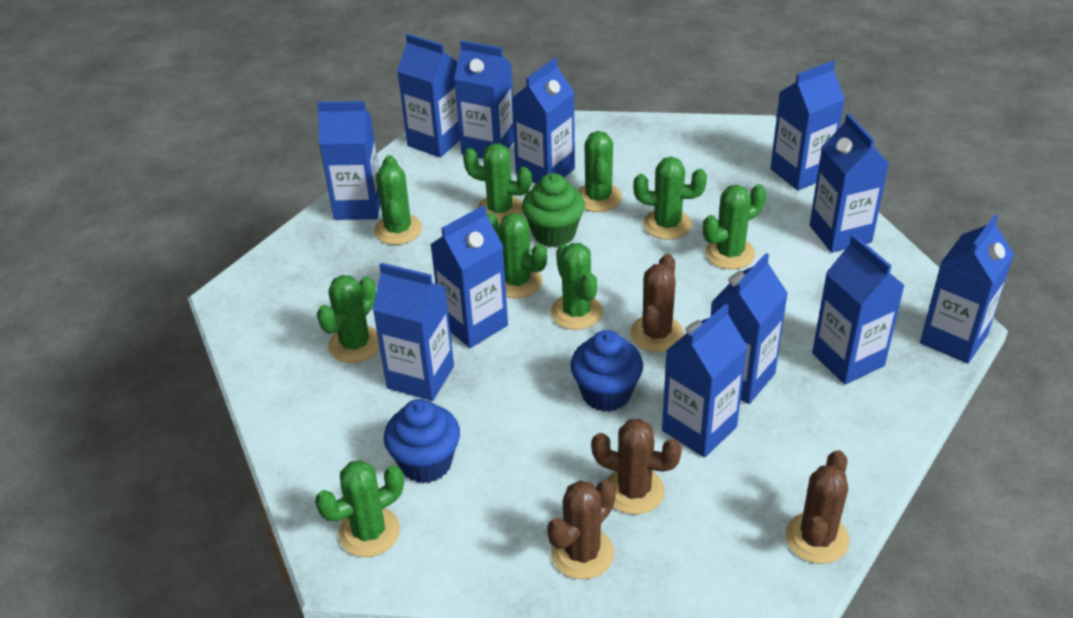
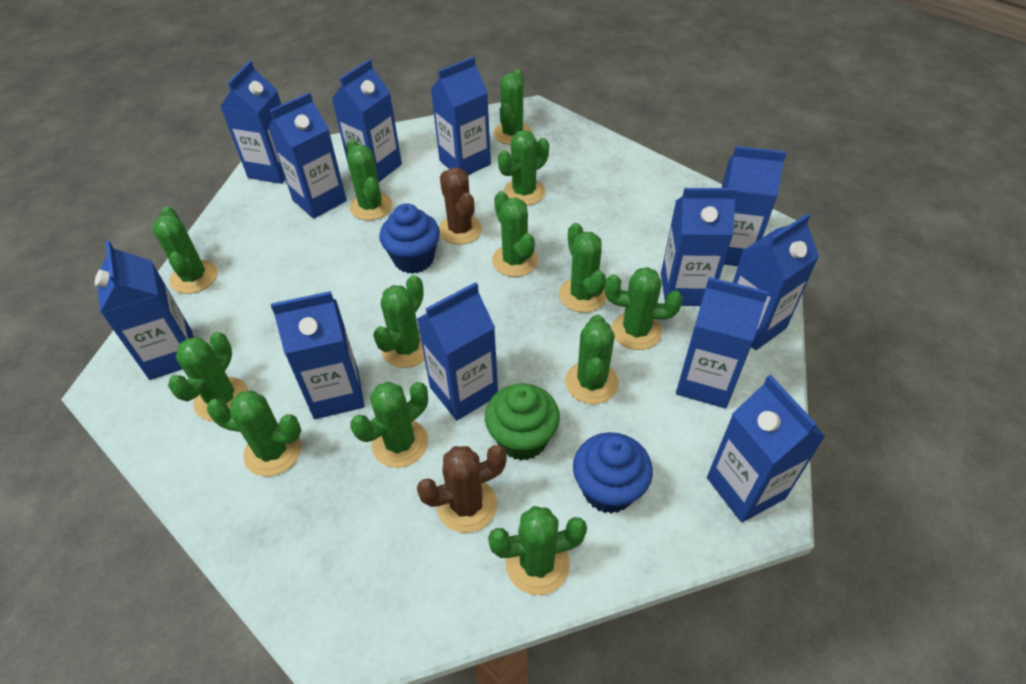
brown cactus: [547,480,616,579] [591,419,682,515] [630,254,684,352] [785,450,850,564] = 4 -> [417,445,507,533] [439,167,482,245] = 2
green cactus: [315,460,404,557] [317,275,380,363] [374,155,422,245] [463,143,532,225] [487,212,547,298] [551,243,603,330] [578,131,622,212] [633,157,707,240] [703,184,766,269] = 9 -> [152,207,217,294] [168,332,248,421] [207,390,301,476] [346,140,392,220] [350,382,428,468] [373,275,425,368] [488,506,587,595] [492,191,538,277] [493,69,532,145] [498,130,549,206] [559,223,607,312] [565,314,619,404] [605,267,683,350] = 13

